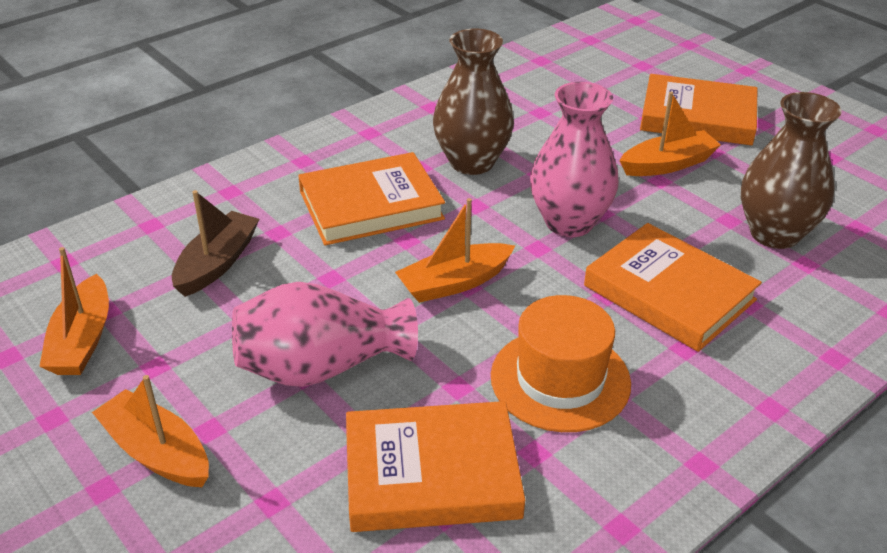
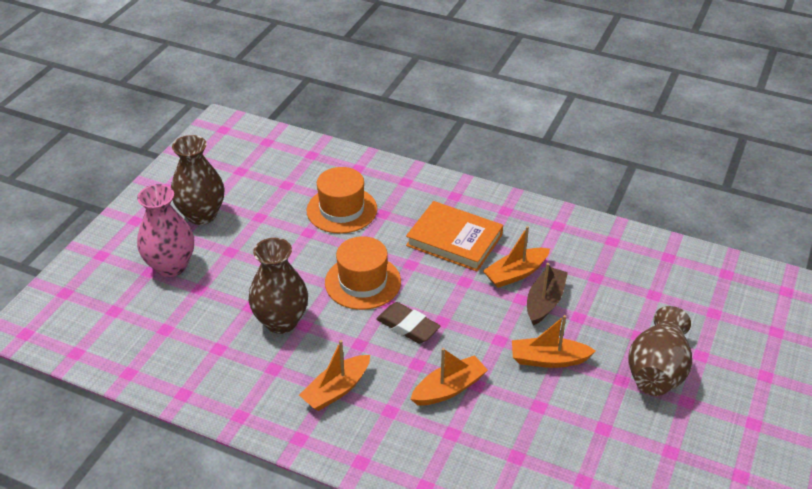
brown eraser: none = 0 -> [376,302,441,344] = 1
brown vase: [433,29,514,175] [741,92,842,249] = 2 -> [171,135,225,225] [249,238,308,334] [628,306,692,396] = 3
orange book: [298,152,445,245] [346,401,525,532] [584,223,762,352] [640,74,758,146] = 4 -> [406,201,503,271] = 1
orange hat: [491,295,631,432] = 1 -> [307,167,377,234] [325,236,401,310] = 2
pink vase: [232,282,418,387] [530,82,619,237] = 2 -> [137,184,194,277] = 1

